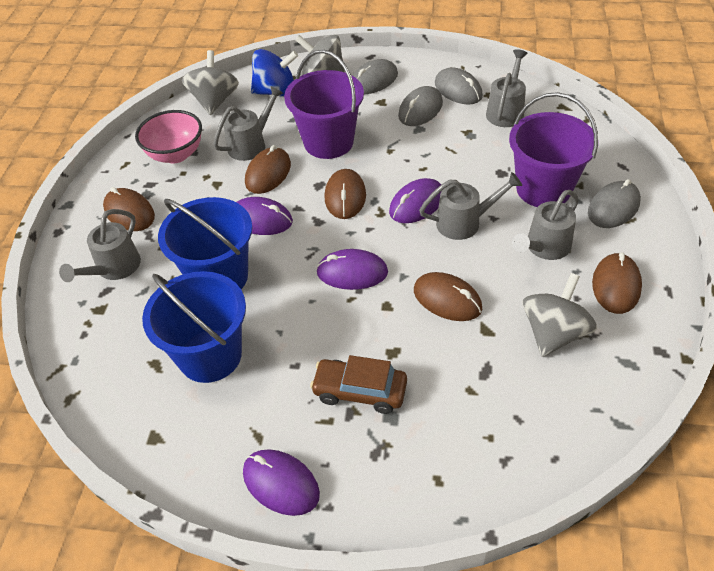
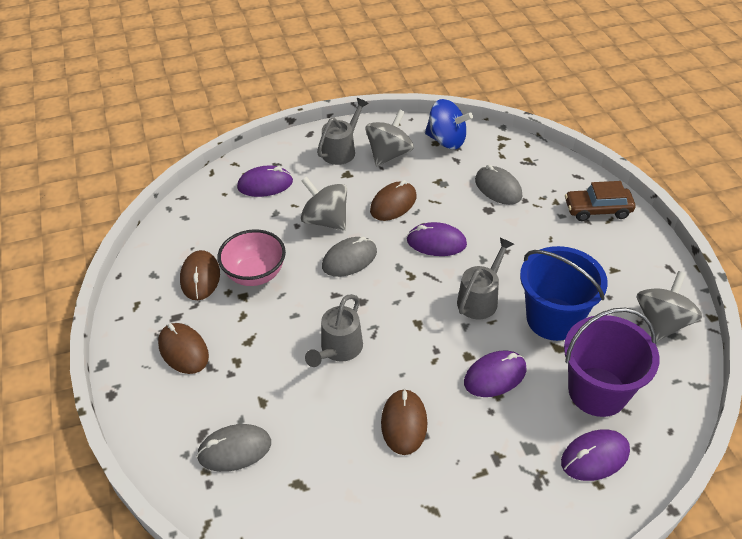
blue bucket: [142,271,246,383] [158,197,253,289] = 2 -> [520,246,608,341] = 1
brown mouse: [103,187,155,231] [245,145,291,194] [325,169,366,219] [414,272,482,321] [592,252,642,314] = 5 -> [158,323,209,374] [180,250,220,300] [370,180,416,221] [381,388,427,455] = 4
grey mouse: [353,59,398,94] [398,86,443,126] [435,67,483,105] [588,179,641,228] = 4 -> [196,424,271,472] [322,237,377,277] [475,165,522,205] = 3
grey watering can: [59,209,141,282] [213,86,283,161] [419,172,522,240] [486,49,528,127] [512,190,579,260] = 5 -> [305,294,363,367] [317,98,369,165] [457,238,514,319] = 3
purple bucket: [284,50,364,159] [509,92,598,207] = 2 -> [564,308,660,417] = 1

